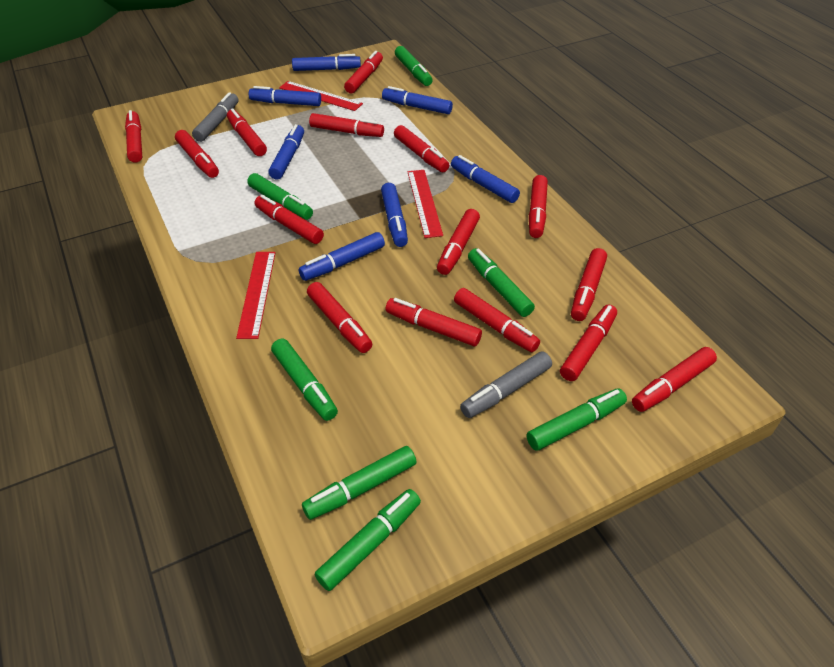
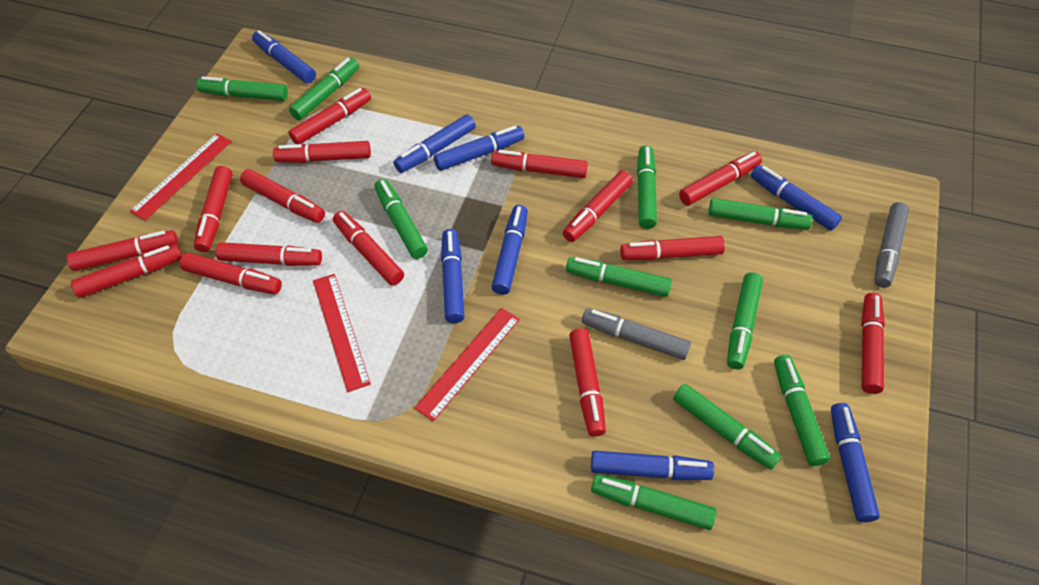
blue marker: [249,86,321,106] [268,124,304,180] [292,54,361,71] [299,232,385,281] [381,183,408,247] [382,86,453,114] [451,155,520,203] = 7 -> [252,30,316,83] [394,114,476,173] [434,126,524,171] [441,229,465,323] [491,205,528,295] [591,451,714,480] [751,165,842,231] [831,403,880,522] = 8
green marker: [247,173,313,220] [271,339,338,421] [302,446,416,520] [315,489,421,591] [395,46,433,86] [468,248,535,317] [527,388,627,451] = 7 -> [196,76,288,101] [289,58,359,120] [374,179,428,259] [566,257,672,297] [591,474,716,530] [637,145,657,229] [673,384,781,470] [708,198,813,230] [727,272,763,369] [774,355,830,466] = 10

